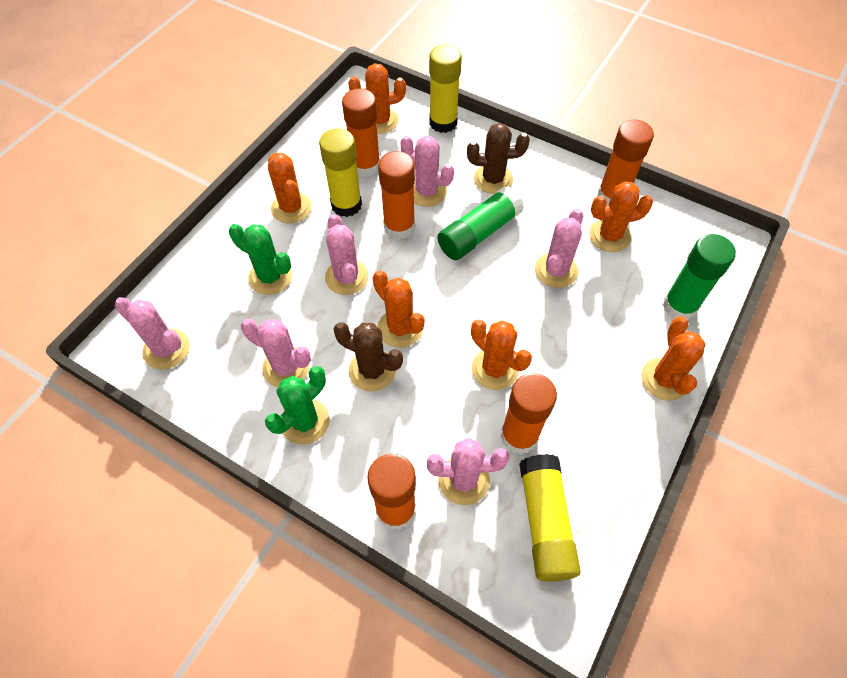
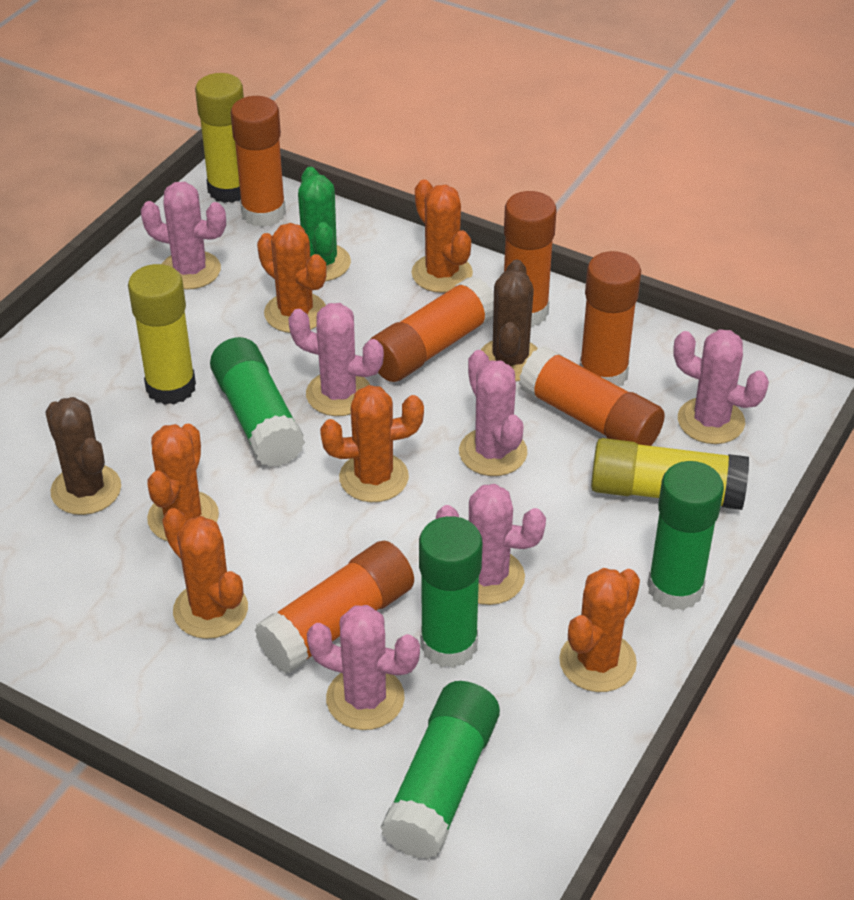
green cactus: [229,224,292,295] [265,366,330,445] = 2 -> [298,167,351,281] = 1
green glue stick: [437,186,524,260] [663,234,736,320] = 2 -> [210,337,305,467] [381,681,500,859] [419,516,482,668] [647,461,724,610] = 4
orange glue stick: [342,88,380,177] [367,454,416,530] [378,151,415,240] [500,373,557,454] [597,119,654,206] = 5 -> [231,96,286,227] [255,541,414,674] [370,276,494,382] [504,191,557,327] [519,346,665,446] [580,251,641,386] = 6

